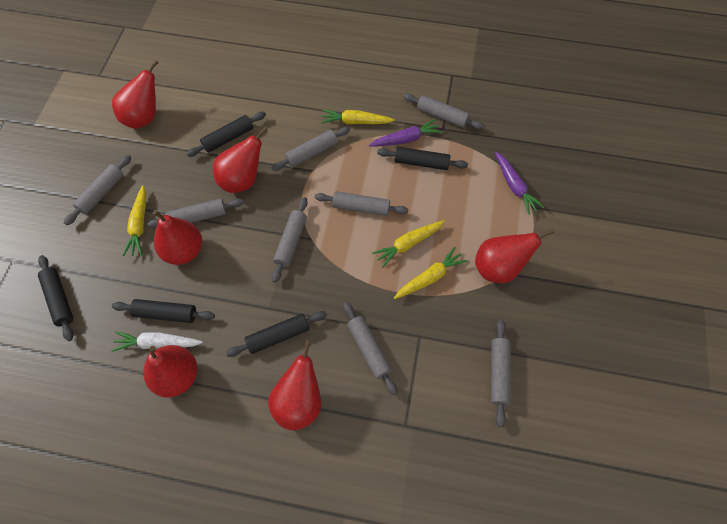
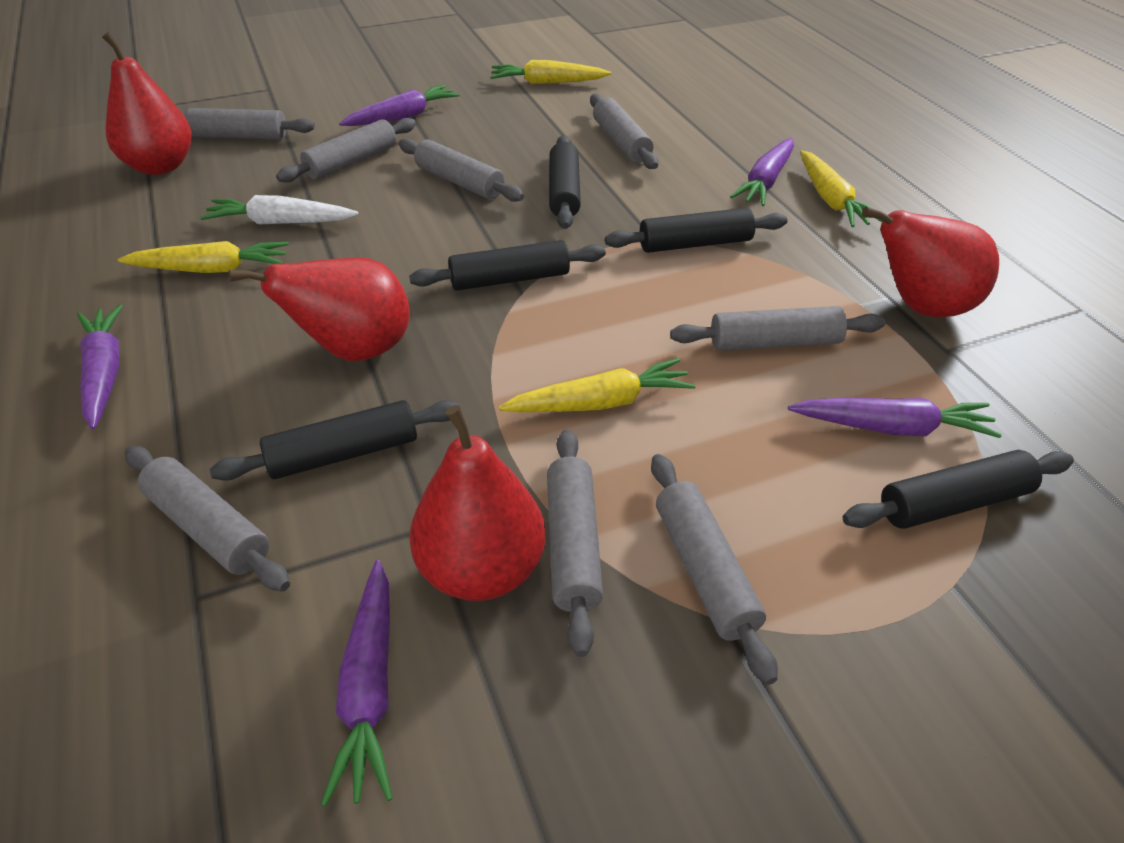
purple carrot: [369,119,442,147] [495,152,545,215] = 2 -> [77,305,123,429] [321,560,393,807] [339,85,460,126] [730,138,794,206] [788,398,1002,438] = 5
red pear: [112,60,158,129] [143,345,197,398] [153,210,202,265] [213,127,268,193] [268,340,322,430] [475,229,554,283] = 6 -> [102,32,192,175] [228,257,410,361] [409,405,546,601] [862,207,999,317] = 4

